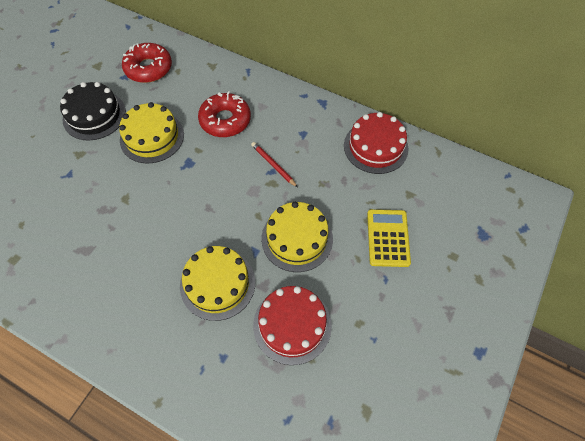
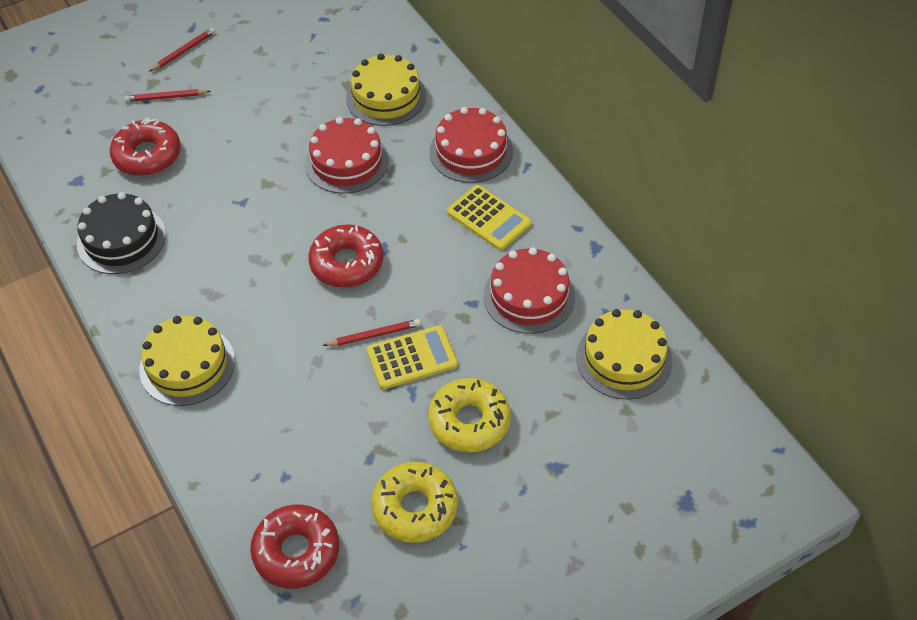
red cake: [253,286,332,365] [344,112,409,174] = 2 -> [305,117,389,194] [430,107,513,183] [483,247,575,334] = 3
red donut: [122,43,172,83] [198,91,251,137] = 2 -> [110,118,181,176] [250,504,339,589] [308,224,383,288] = 3
red pencil: [251,142,298,188] = 1 -> [124,89,211,102] [149,28,215,72] [323,319,421,346] = 3
yellow calculator: [367,209,411,267] = 1 -> [366,325,458,390] [447,185,532,250] = 2
yellow donut: none = 0 -> [371,462,458,543] [428,378,511,452] = 2

